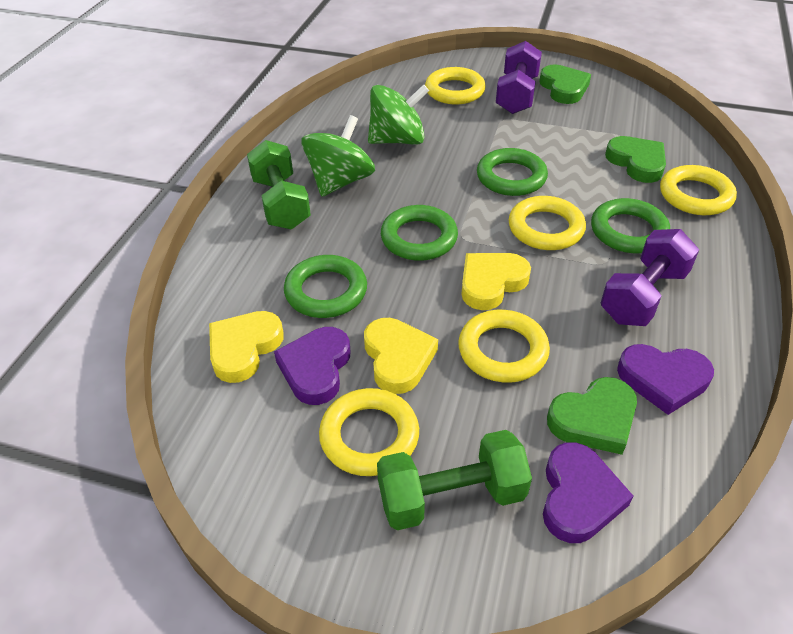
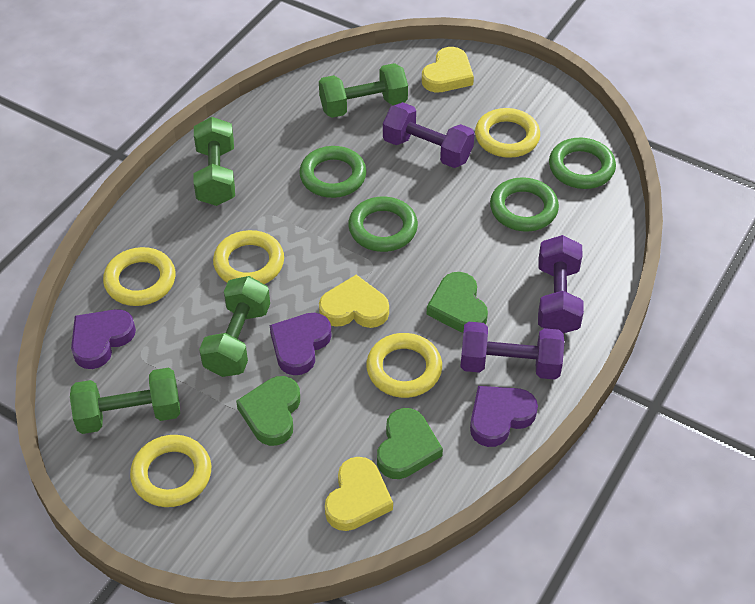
green dumbbell: [247,140,311,229] [377,430,532,530] = 2 -> [70,368,180,434] [194,117,235,206] [199,276,270,377] [319,63,408,118] = 4
green spinning top: [301,115,375,197] [368,84,429,145] = 2 -> none = 0
purple dumbbell: [496,41,542,114] [601,229,699,326] = 2 -> [383,102,475,168] [460,322,564,380] [538,235,584,333] = 3

